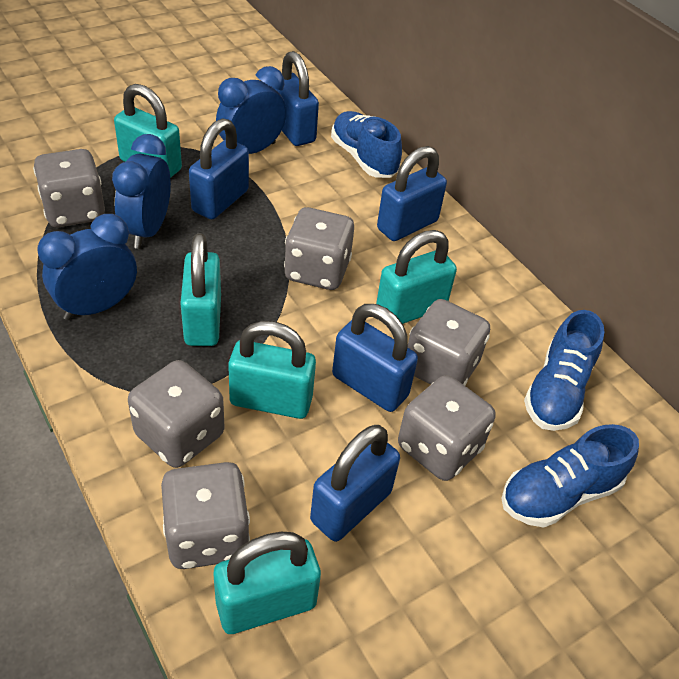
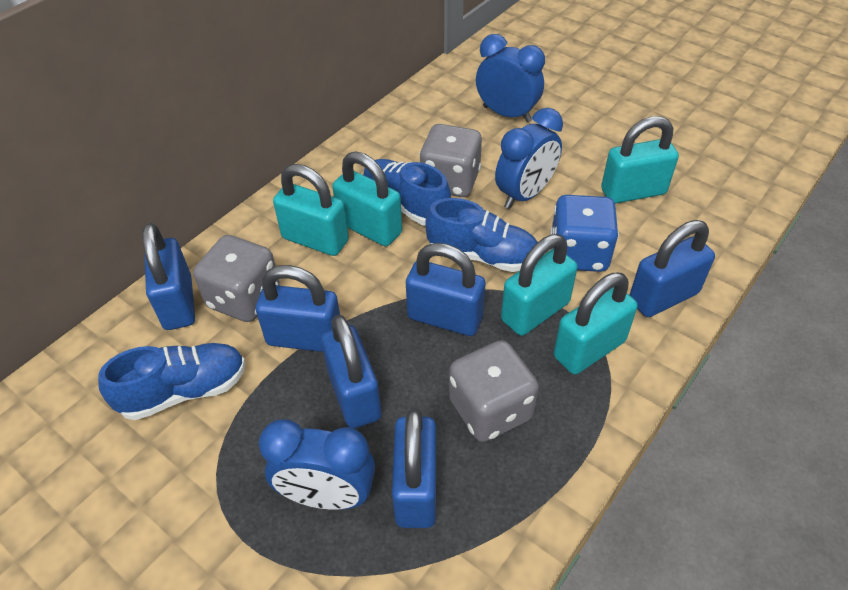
blue dice: none = 0 -> [550,195,619,272] = 1
blue padlock: [189,118,249,219] [274,51,319,146] [310,425,400,542] [332,304,418,412] [377,146,447,241] = 5 -> [142,223,195,330] [256,265,340,352] [321,315,381,428] [392,408,436,528] [406,243,485,336] [630,220,715,317] = 6
grey dice: [33,149,105,227] [128,360,225,468] [161,462,250,569] [284,207,354,290] [398,375,496,481] [408,299,490,386] = 6 -> [193,235,280,322] [419,124,482,197] [449,340,539,442] = 3

